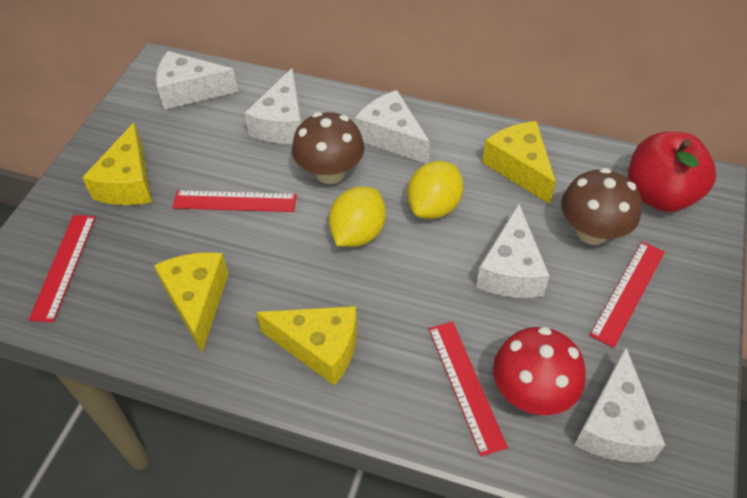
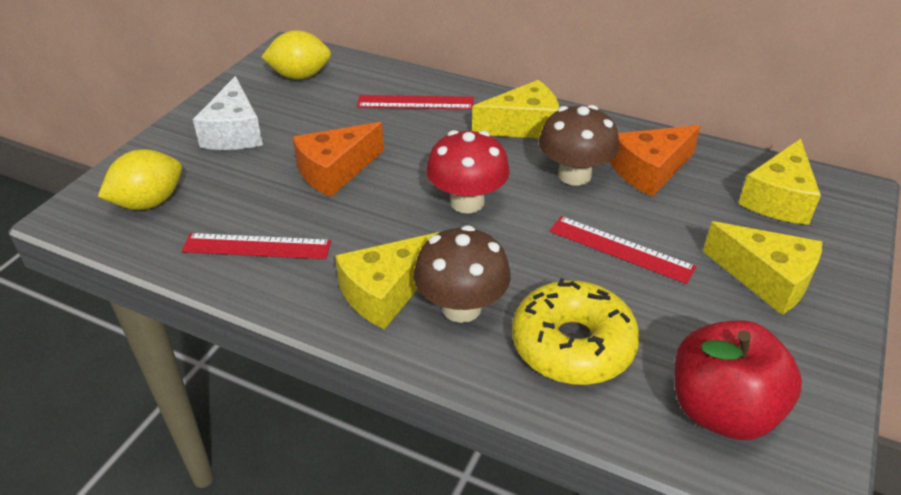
orange cheese: none = 0 -> [293,122,384,197] [610,125,701,197] = 2
red ruler: [29,215,96,322] [172,190,297,212] [429,321,508,456] [589,241,665,348] = 4 -> [182,233,331,259] [357,95,474,109] [549,216,696,284] = 3
white cheese: [156,51,238,110] [244,68,301,144] [355,90,430,164] [476,204,550,298] [574,347,665,463] = 5 -> [193,76,263,150] = 1
yellow donut: none = 0 -> [512,278,640,385] = 1

